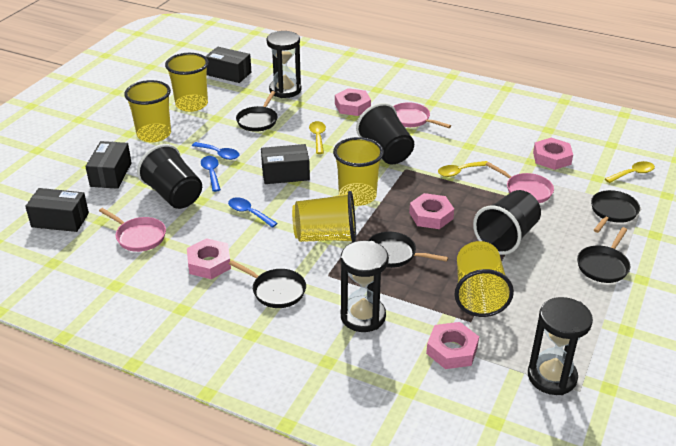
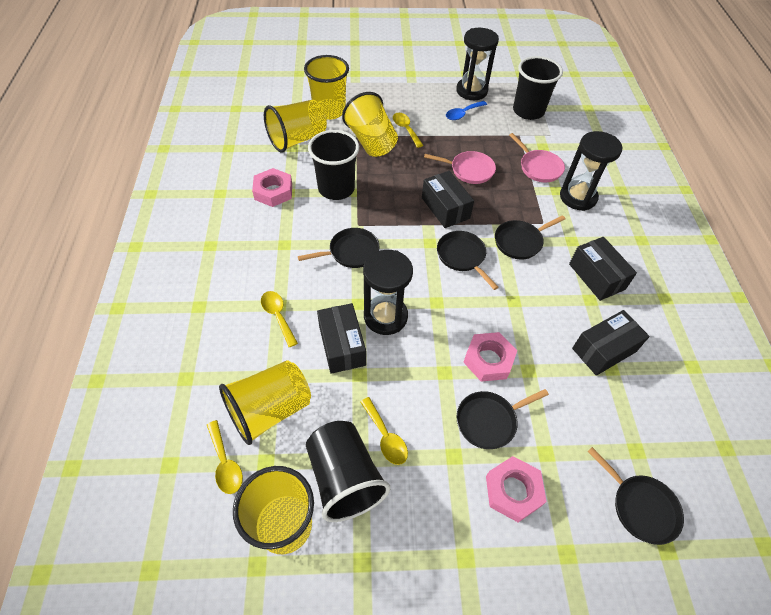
blue spoon: [192,142,239,160] [201,156,221,192] [228,197,278,228] = 3 -> [446,101,487,120] = 1
pink nut: [187,238,231,279] [335,88,371,116] [409,193,454,229] [426,322,479,369] [533,138,573,170] = 5 -> [252,168,292,207] [463,332,517,382] [486,456,547,522] = 3
pink pan: [99,208,166,252] [393,102,451,128] [485,162,554,203] = 3 -> [424,151,496,184] [509,133,565,182] = 2
yellow spoon: [309,121,326,154] [438,161,488,177] [605,161,655,183] = 3 -> [207,420,243,494] [261,291,298,347] [360,397,408,465] [393,113,423,148] = 4

